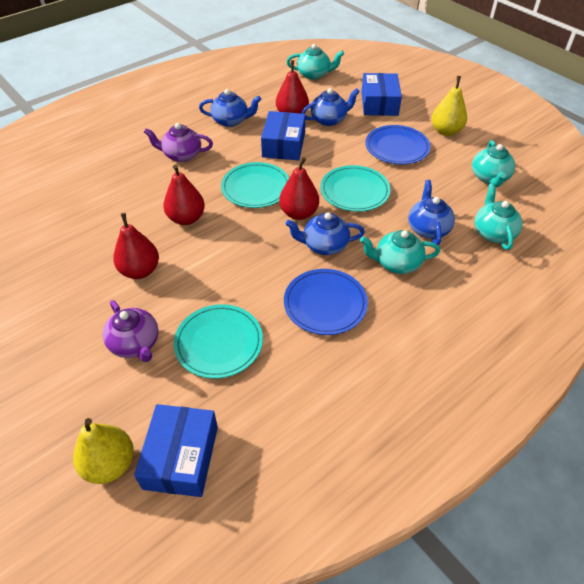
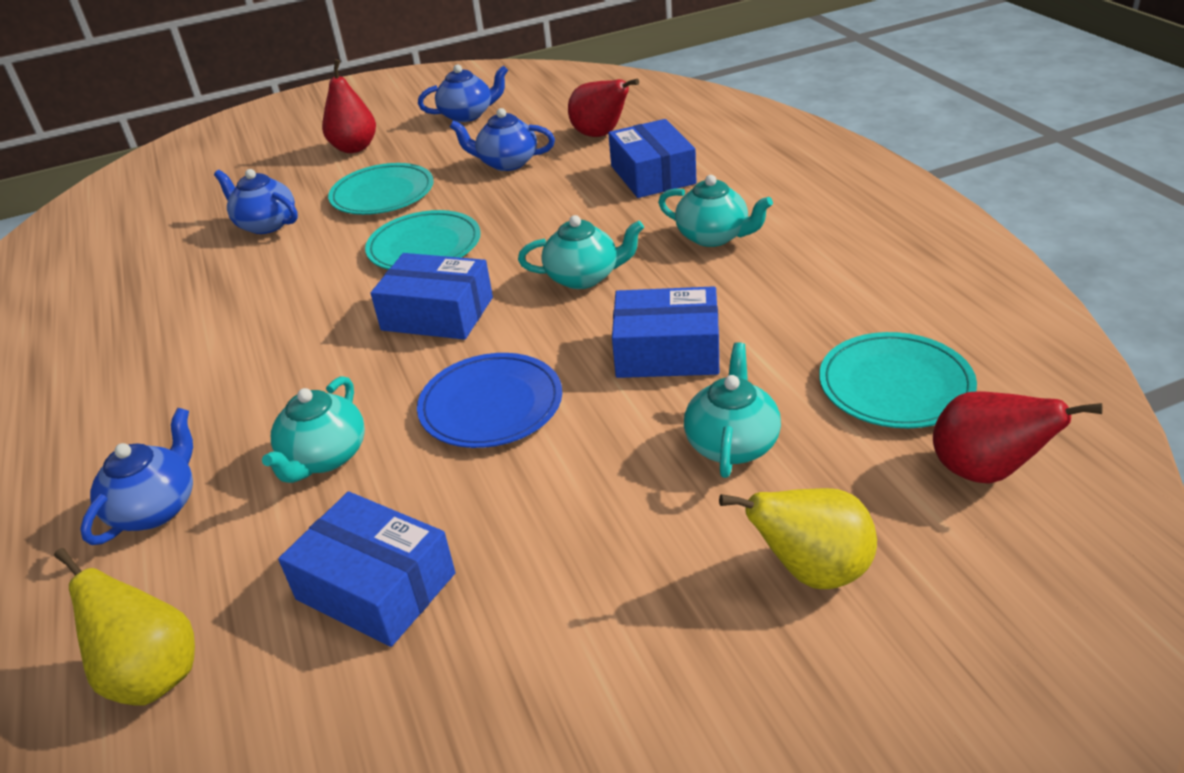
blue box: [134,404,218,497] [261,111,305,160] [361,73,402,116] = 3 -> [278,492,455,647] [370,253,493,340] [608,119,697,198] [612,286,719,378] = 4
blue plate: [284,269,368,335] [365,125,431,164] = 2 -> [417,353,562,448] = 1
purple teapot: [102,300,158,362] [144,123,213,162] = 2 -> none = 0
red pear: [113,213,159,279] [163,164,205,225] [276,60,309,114] [279,157,319,220] = 4 -> [322,59,376,153] [568,78,639,137] [933,391,1102,484] = 3

